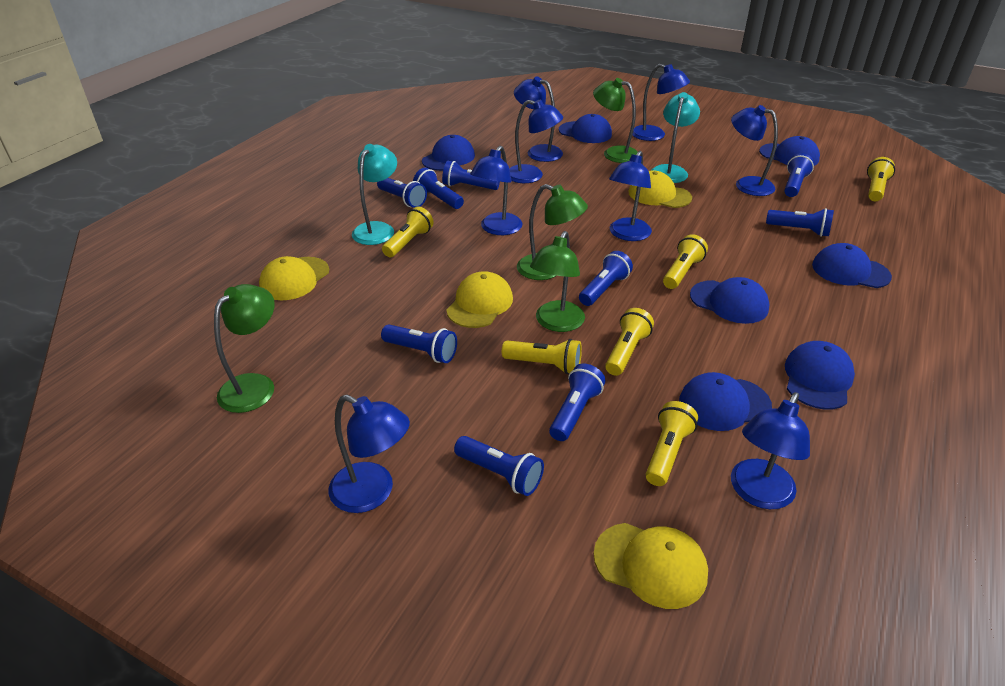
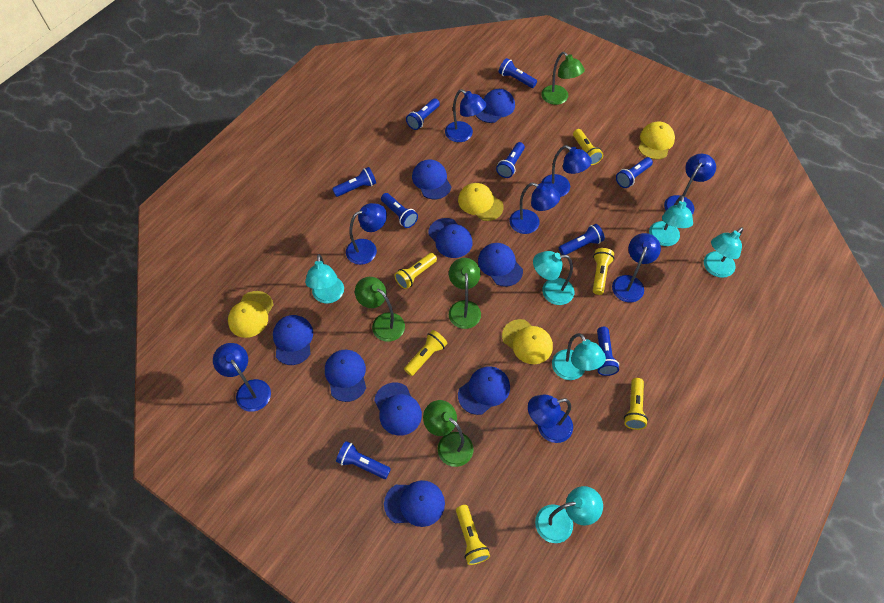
blue cap: [422,135,475,171] [559,114,612,143] [679,372,772,431] [690,277,770,324] [759,136,820,166] [785,341,855,410] [812,243,892,288] = 7 -> [273,315,313,365] [325,350,366,402] [374,382,422,436] [384,480,445,527] [412,160,451,199] [429,218,473,258] [458,366,510,415] [476,89,515,123] [478,243,523,287] = 9
turquoise lamp: [352,144,397,245] [651,92,700,183] = 2 -> [305,254,344,304] [533,251,574,305] [535,486,603,543] [552,333,606,380] [649,195,693,246] [704,227,743,278] = 6

